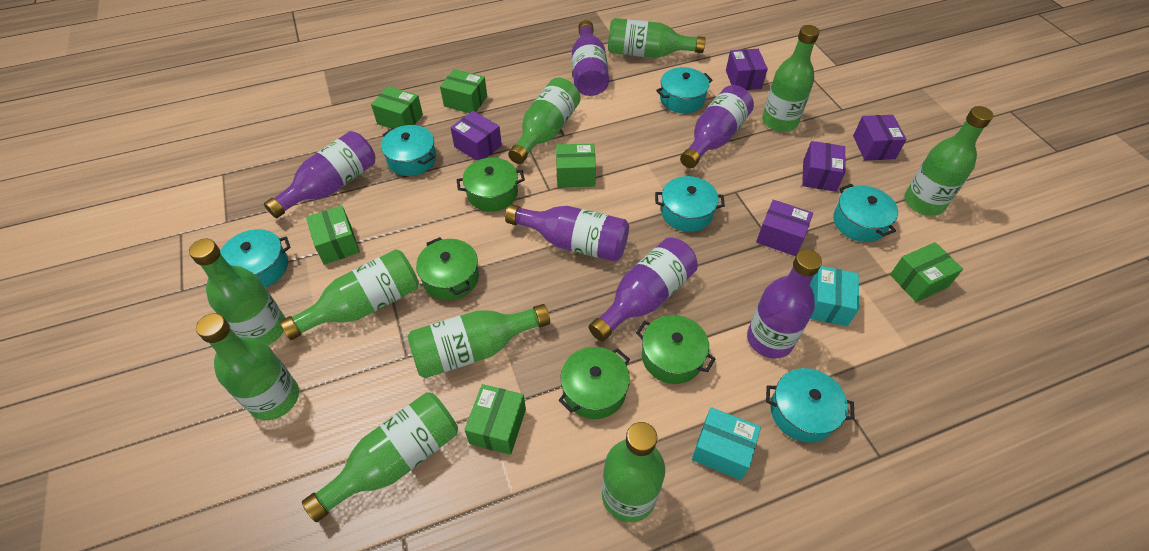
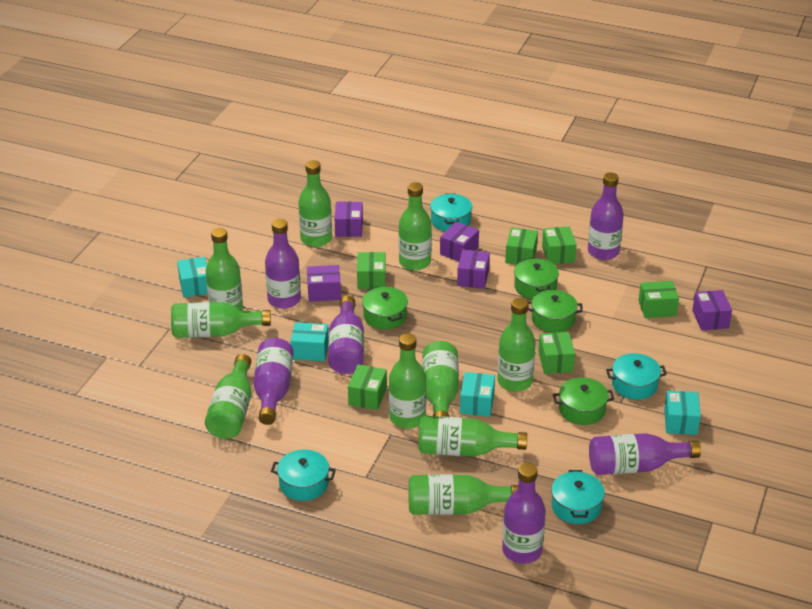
turquoise box: [692,407,761,480] [810,266,859,326] = 2 -> [177,257,208,297] [290,322,329,361] [460,372,495,417] [664,391,701,435] = 4
turquoise pot: [220,229,290,287] [381,125,436,176] [655,176,725,232] [656,67,713,113] [766,368,855,443] [833,184,898,242] = 6 -> [271,449,336,501] [430,193,472,231] [551,470,605,524] [606,353,667,399] = 4

